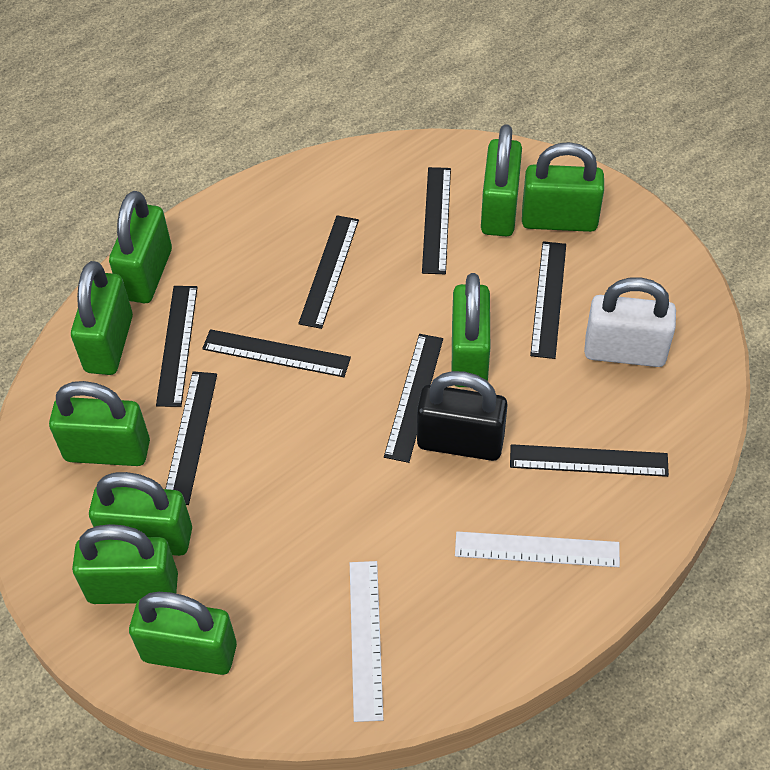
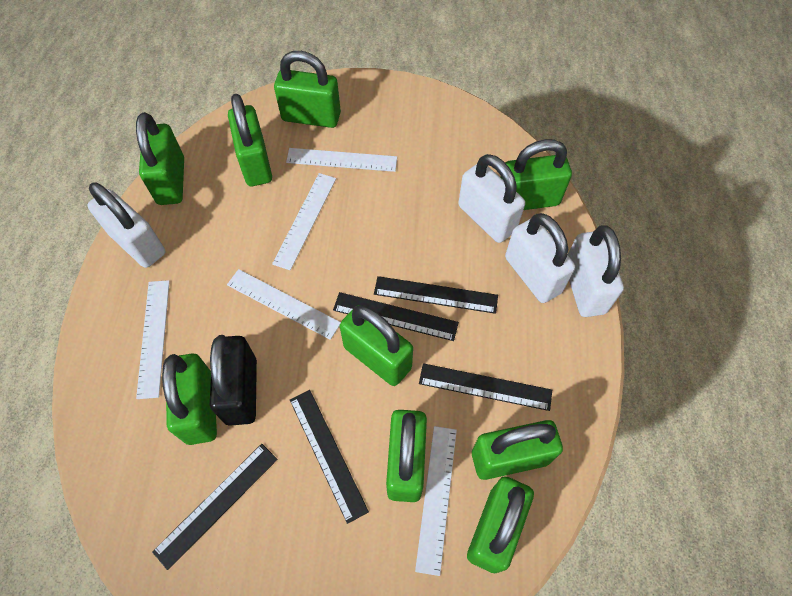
black ruler: [156,286,198,407] [166,371,217,505] [202,329,351,377] [298,215,359,329] [384,334,443,463] [422,167,451,274] [510,444,669,477] [530,241,566,359] = 8 -> [152,444,278,570] [290,390,369,524] [333,292,459,341] [374,276,498,314] [419,363,552,411] = 5
white padlock: [584,277,676,367] = 1 -> [87,182,165,268] [458,154,525,243] [505,213,575,303] [567,225,624,317] = 4
white ruler: [350,561,383,722] [455,531,620,567] = 2 -> [136,280,170,399] [227,269,341,340] [272,173,336,270] [286,148,397,172] [415,426,457,576] = 5

